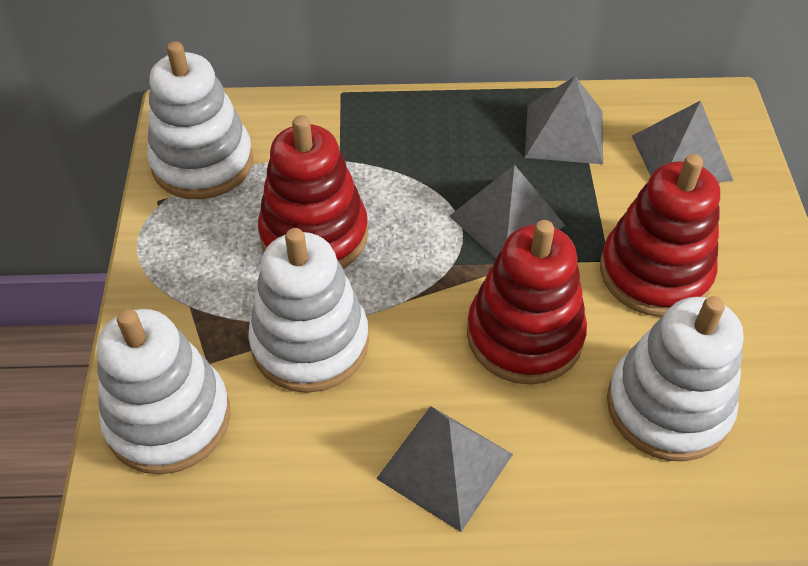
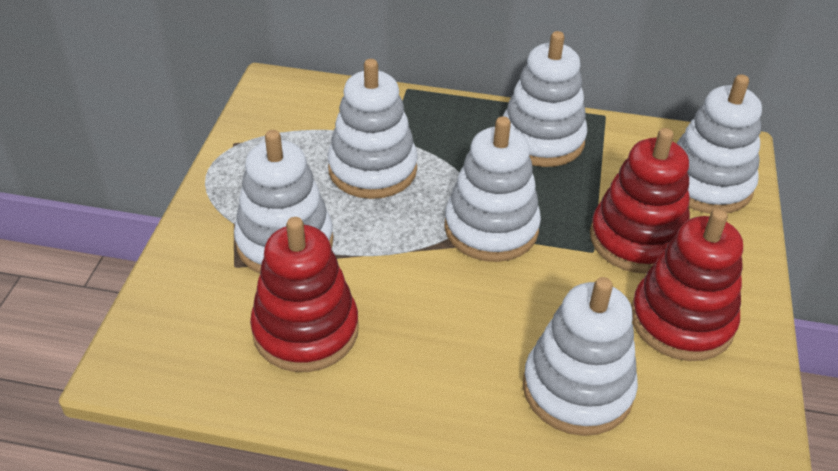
grey pyramid: [376,406,513,532] [449,165,565,258] [525,76,603,164] [632,100,733,183] = 4 -> none = 0
white stacking toy: [97,309,230,474] [147,41,253,199] [248,228,369,393] [607,296,744,461] = 4 -> [234,130,333,274] [328,59,418,199] [444,116,541,262] [503,31,587,167] [523,277,638,436] [677,74,762,214] = 6

